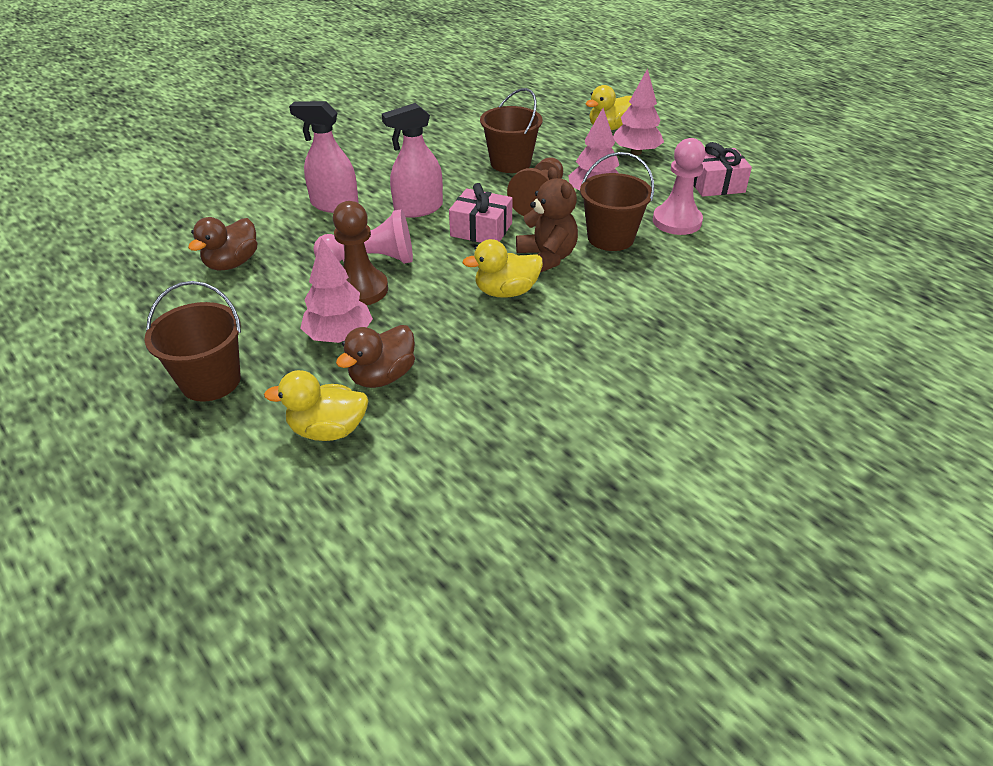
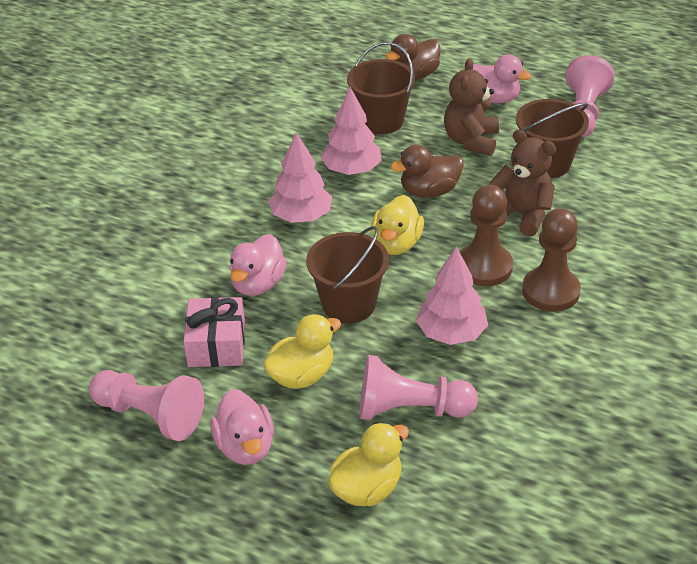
brown teddy bear: [516,167,578,273] = 1 -> [444,58,499,156] [490,129,556,237] = 2
pink duck: none = 0 -> [210,389,274,465] [230,234,287,296] [472,54,531,103] = 3
pink gift: [449,183,513,243] [694,142,752,197] = 2 -> [183,297,245,367] = 1
pink pawn: [313,209,413,264] [653,138,705,235] = 2 -> [89,370,204,441] [360,355,478,420] [565,55,615,137] = 3
pink spray bottle: [289,101,359,213] [382,103,443,218] = 2 -> none = 0

